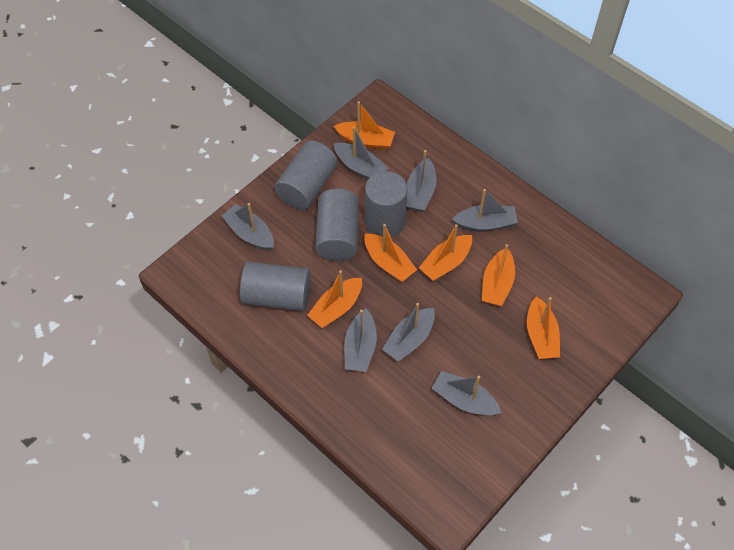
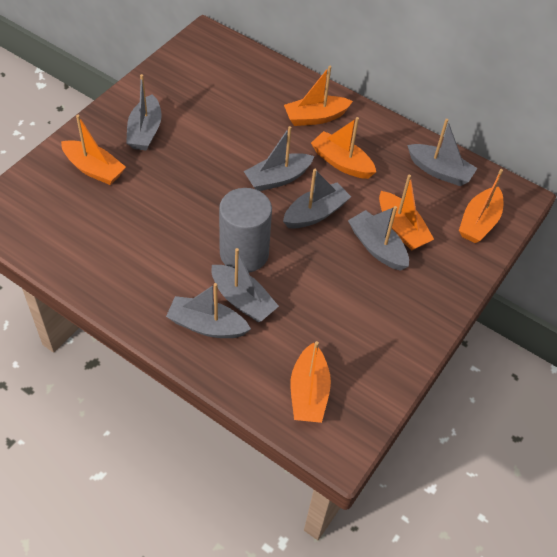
grey cylinder: [240,262,311,311] [275,141,338,210] [315,189,359,261] [365,171,407,238] = 4 -> [219,188,272,273] = 1

